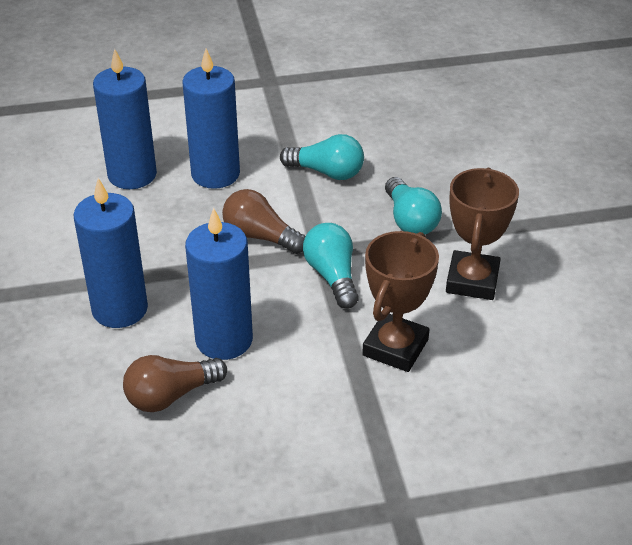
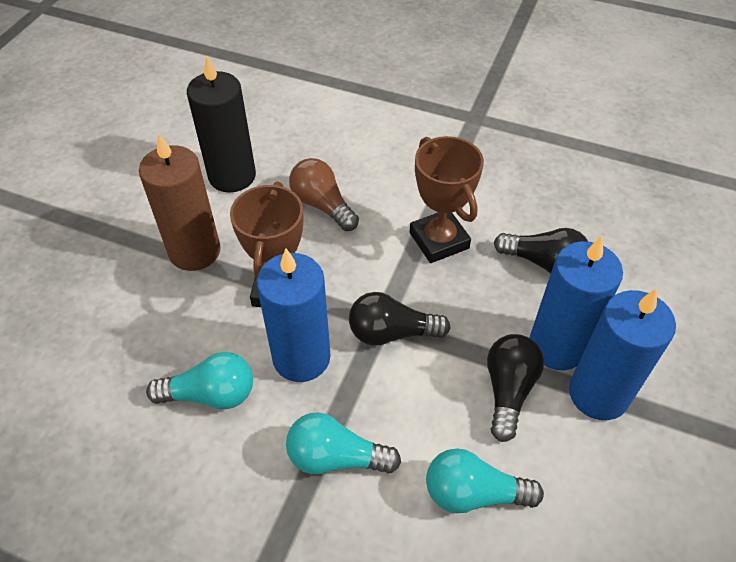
black candle: none = 0 -> [187,55,256,193] = 1
black light bulb: none = 0 -> [349,292,451,346] [487,334,544,442] [494,228,588,274] = 3
blue candle: [73,178,148,328] [93,49,157,189] [182,49,240,189] [185,208,253,360] = 4 -> [256,248,330,382] [530,236,623,370] [569,288,676,420] = 3
brown candle: none = 0 -> [139,133,221,271] = 1
brown light bulb: [123,355,227,412] [222,189,306,254] = 2 -> [289,158,359,231] = 1

